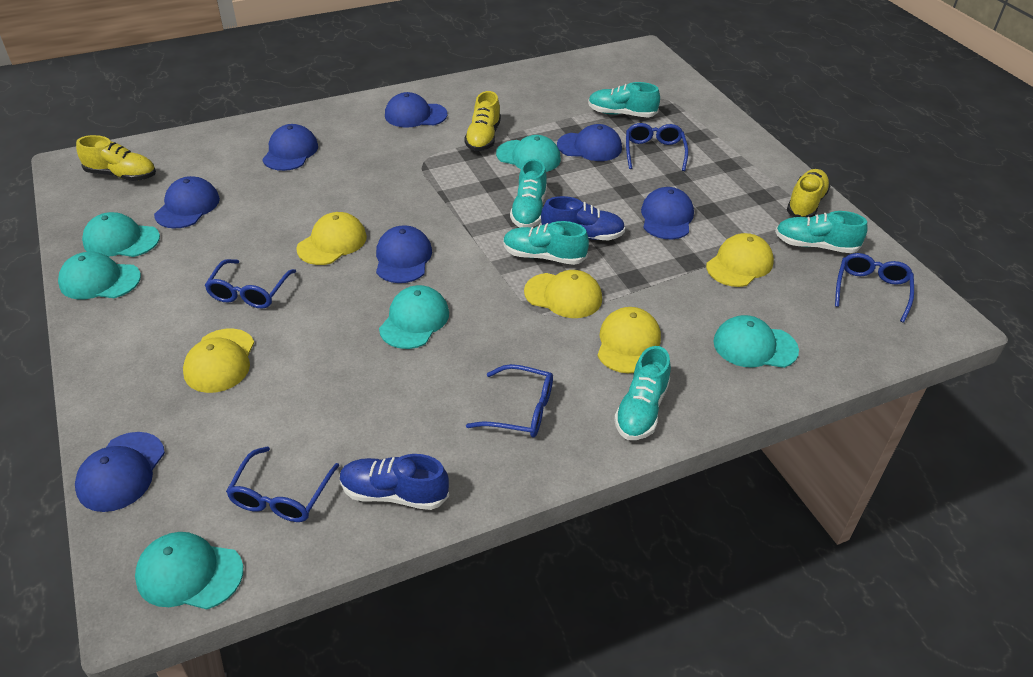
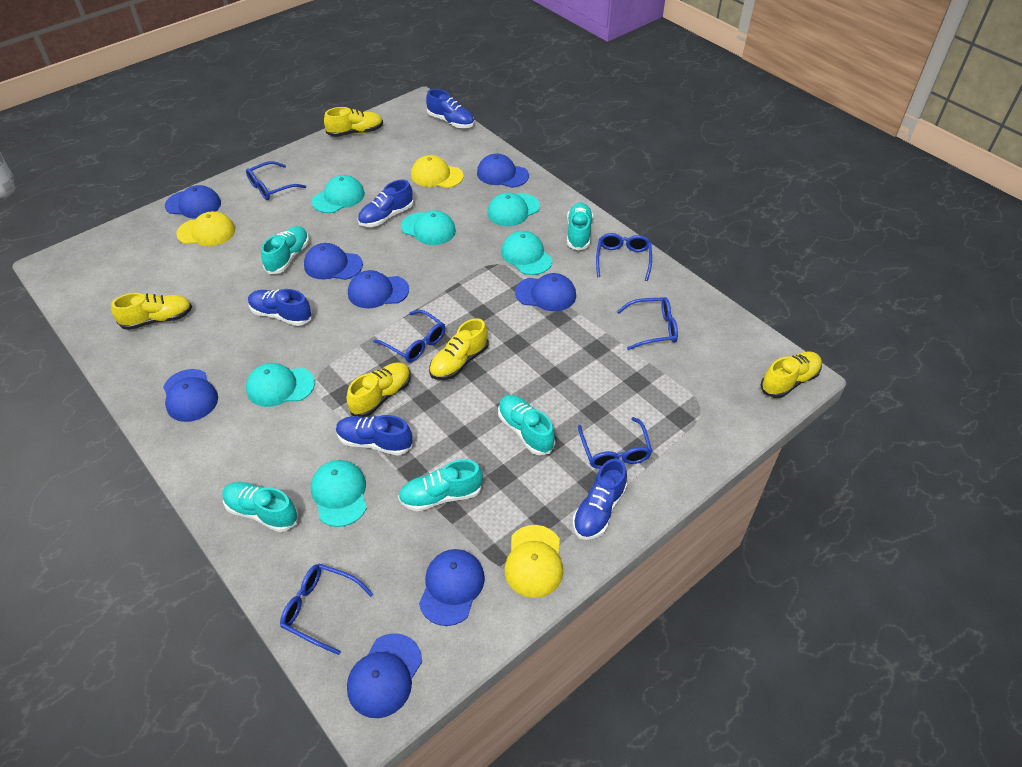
blue cap: [75,432,165,512] [154,176,220,228] [262,124,318,171] [376,225,432,283] [385,92,447,128] [557,124,622,161] [641,187,694,239] = 7 -> [163,369,218,422] [165,185,221,218] [304,243,363,280] [347,633,422,718] [348,270,409,308] [419,549,485,626] [477,154,529,188] [515,273,576,311] = 8
blue glasses: [204,259,296,309] [226,446,339,522] [466,364,553,437] [626,123,688,171] [835,253,914,322] = 5 -> [246,161,306,200] [280,564,373,655] [373,310,445,362] [578,417,652,469] [596,233,652,281] [617,297,678,350] = 6
blue shoe: [340,454,449,510] [541,196,625,240] = 2 -> [248,289,312,326] [336,415,413,456] [358,180,414,227] [426,89,474,128] [573,459,627,540] = 5
yellow cap: [183,328,254,393] [296,212,367,265] [524,270,602,318] [597,307,661,373] [706,233,774,287] = 5 -> [176,211,235,246] [411,155,464,188] [504,525,563,598] = 3
yellow shoe: [76,135,156,181] [464,91,501,151] [787,169,830,217] = 3 -> [111,293,192,330] [324,107,383,137] [347,363,411,417] [429,318,489,380] [760,351,822,398] = 5

